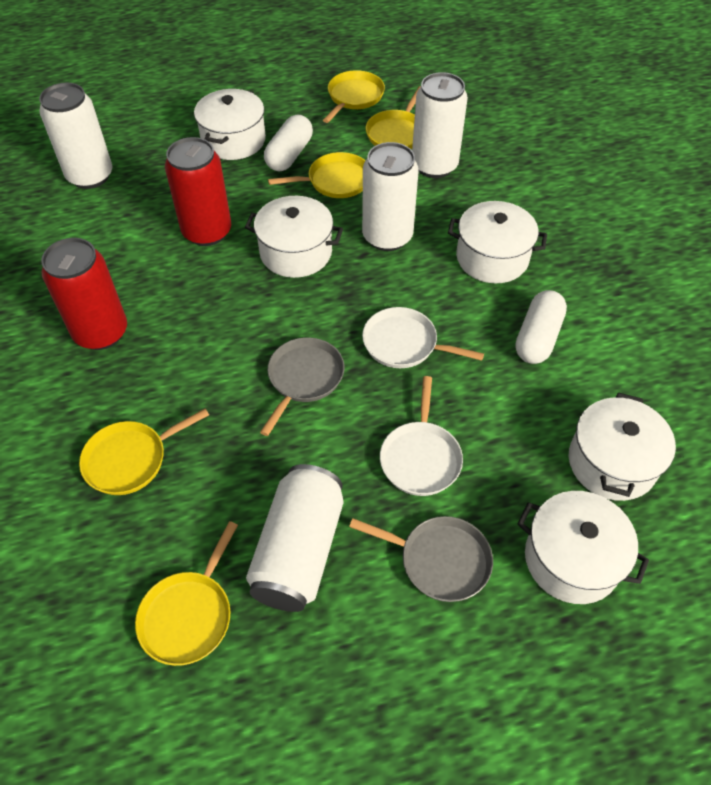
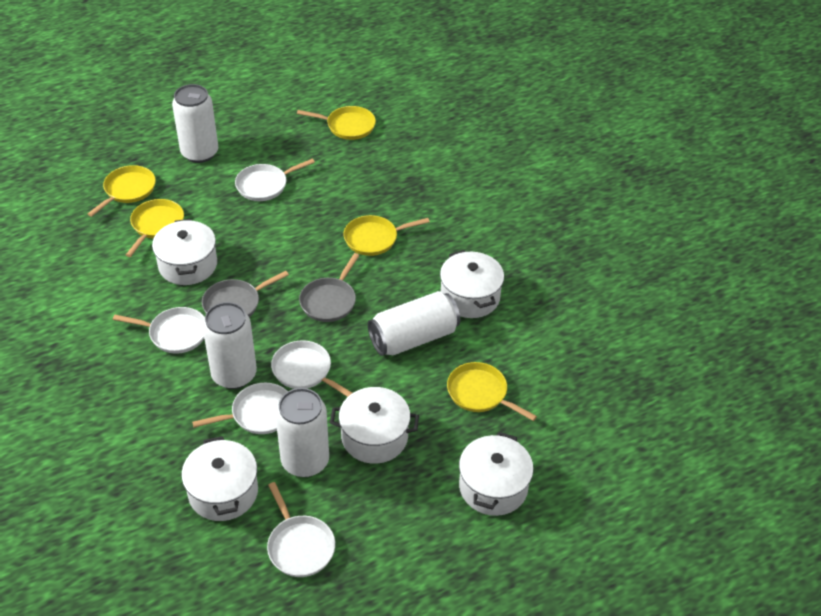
red can: [41,238,127,350] [165,137,231,246] = 2 -> none = 0
white capsule: [264,115,313,171] [515,290,567,364] = 2 -> none = 0
white pan: [362,307,484,368] [380,376,463,496] = 2 -> [113,307,205,354] [192,383,288,434] [235,159,315,201] [267,482,335,577] [271,340,352,397] = 5

